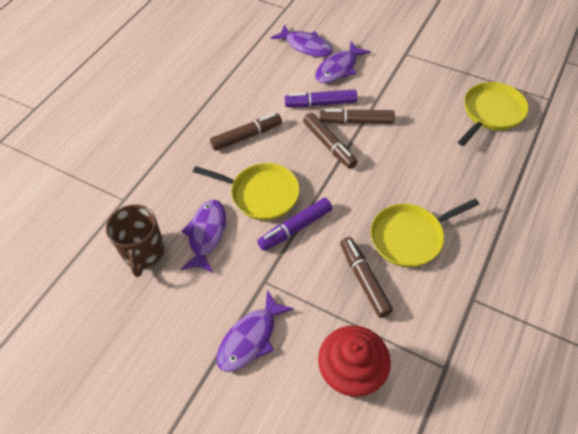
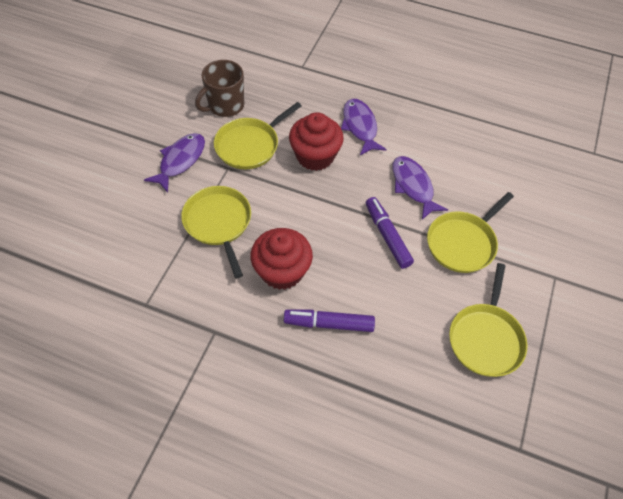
brown marker: [210,113,282,151] [303,113,357,169] [320,109,395,124] [340,237,393,318] = 4 -> none = 0
purple fish: [181,199,226,273] [216,290,294,372] [271,25,333,57] [315,42,370,83] = 4 -> [144,133,205,193] [341,99,387,155] [393,156,448,220] = 3
red cupcake: [318,326,391,397] = 1 -> [251,228,313,290] [289,112,344,171] = 2
yellow pan: [193,163,300,221] [370,199,479,267] [458,82,529,146] = 3 -> [181,186,251,278] [214,102,302,169] [427,192,514,273] [449,263,527,377] = 4

